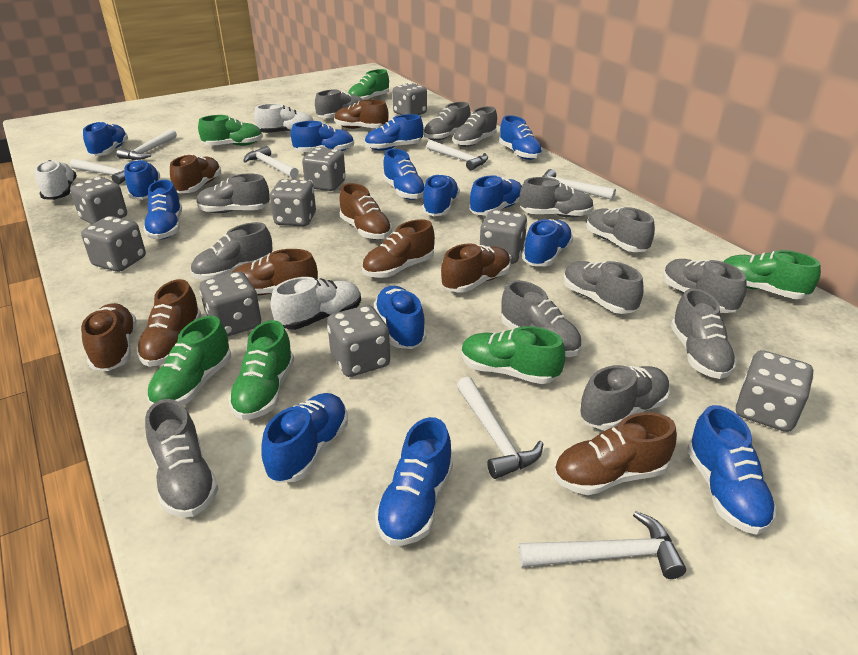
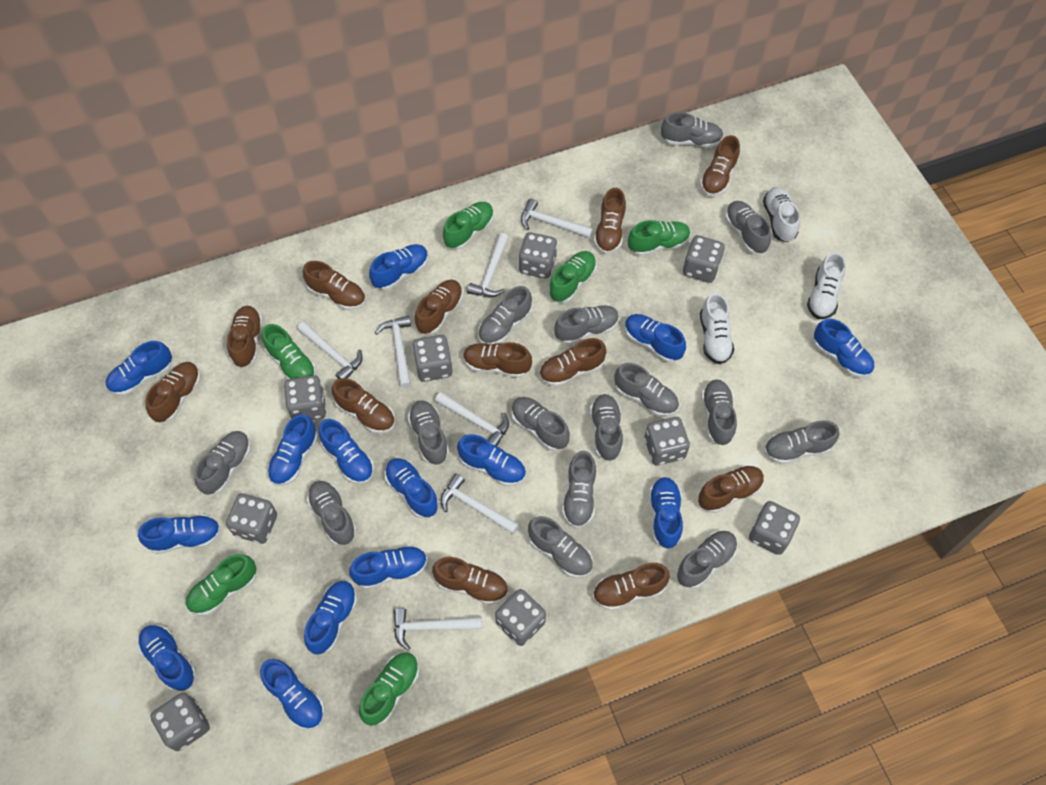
brown shoe: [81,303,137,371] [136,279,202,367] [170,154,221,194] [232,249,318,295] [334,99,389,129] [339,183,392,240] [362,219,435,278] [441,243,511,293] [554,412,677,495] = 9 -> [145,362,201,422] [227,306,263,368] [303,261,366,310] [332,378,395,434] [415,280,463,334] [432,557,508,605] [463,342,532,378] [539,338,607,387] [593,563,670,611] [594,188,626,254] [698,465,764,513] [700,135,740,196] = 12
grey shoe: [145,399,218,517] [191,222,273,280] [196,174,270,213] [315,89,362,118] [424,102,471,141] [453,106,497,147] [501,280,582,357] [520,177,594,218] [563,261,644,314] [580,365,670,430] [586,207,655,252] [663,259,747,313] [671,288,737,379] = 13 -> [194,431,251,495] [306,481,356,545] [407,400,449,465] [478,286,532,345] [511,397,570,451] [528,516,593,578] [554,305,619,345] [562,451,596,528] [590,394,623,461] [614,363,679,417] [661,112,724,148] [676,531,737,589] [701,379,737,445] [725,201,772,254] [764,420,839,464] = 15

